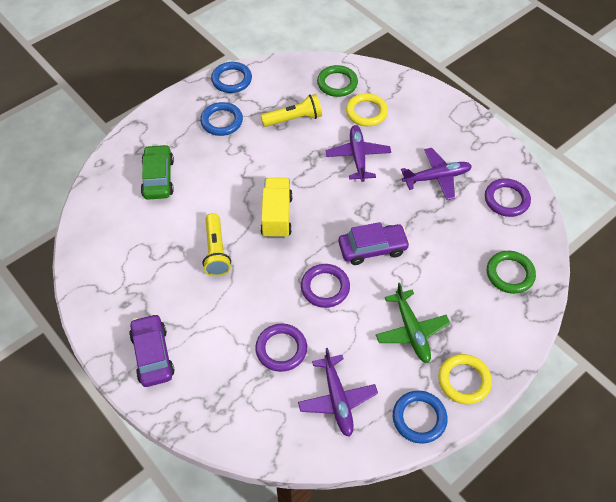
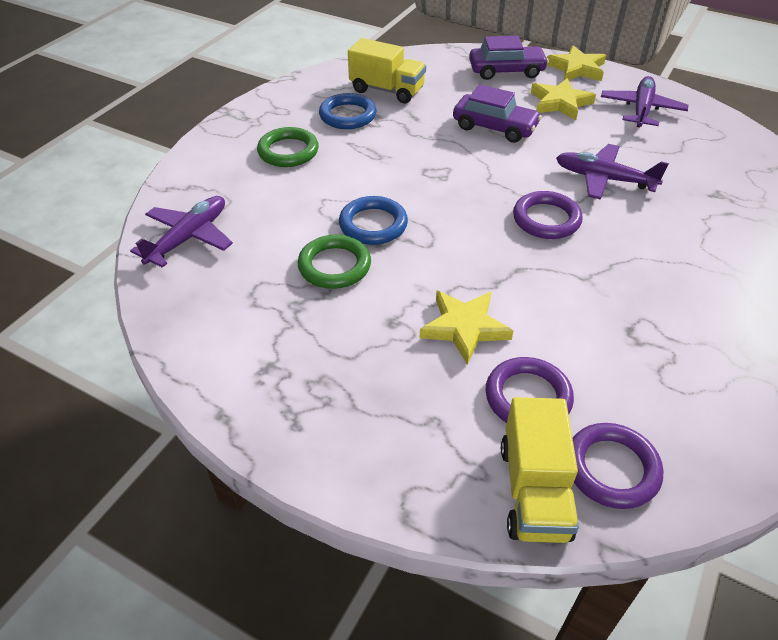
blue ring: [200,102,243,136] [211,62,252,93] [393,390,448,444] = 3 -> [319,93,376,129] [339,196,408,245] = 2
green car: [141,144,174,200] = 1 -> none = 0
green plane: [376,283,450,363] = 1 -> none = 0
yellow flashlight: [202,213,231,276] [261,94,322,127] = 2 -> none = 0
yellow ring: [346,93,388,126] [438,354,492,404] = 2 -> none = 0
yellow star: none = 0 -> [420,291,513,365] [531,78,596,120] [547,45,606,81] = 3
yellow truck: [260,178,293,238] = 1 -> [348,38,426,103] [501,397,579,543] = 2

